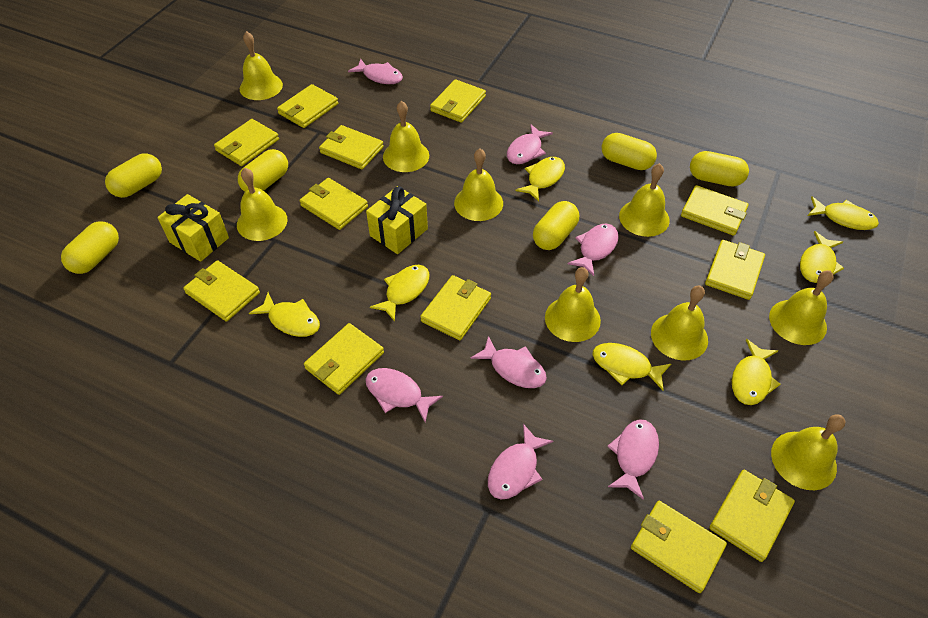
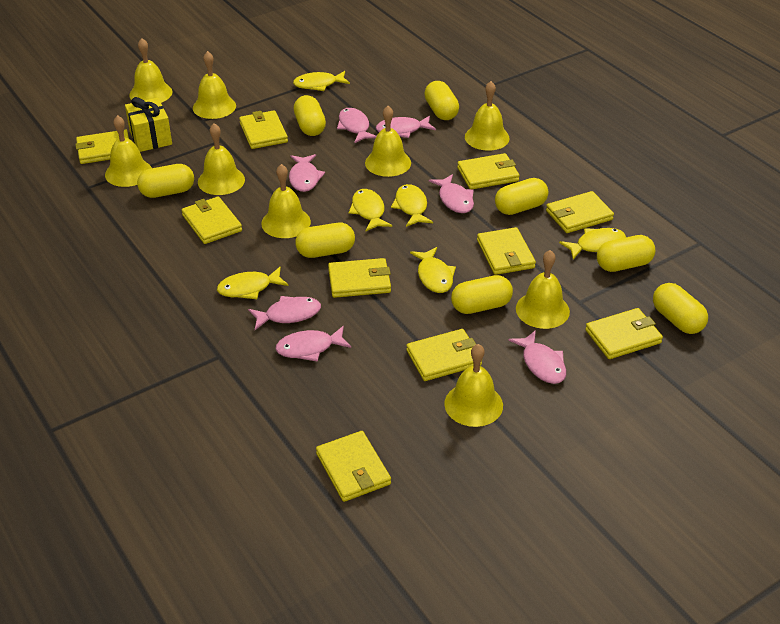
yellow capsule: [61,221,119,274] [105,153,162,198] [238,149,288,192] [533,201,579,250] [602,133,657,170] [690,151,749,187] = 6 -> [137,164,194,198] [294,95,326,136] [295,223,355,258] [424,81,459,120] [451,275,513,314] [495,178,548,215] [597,235,655,272] [653,283,708,334] = 8
yellow fish: [249,292,320,337] [370,265,430,322] [515,157,565,202] [593,343,671,390] [732,339,781,405] [800,231,844,283] [807,196,879,230] = 7 -> [217,266,289,299] [293,71,350,91] [349,189,392,231] [391,184,433,227] [410,247,456,293] [559,228,626,259] = 6
yellow gift: [158,194,229,262] [366,186,428,254] = 2 -> [125,97,172,152] = 1
yellow wallet: [183,260,260,321] [214,119,279,166] [277,84,338,128] [300,178,368,230] [304,323,384,395] [319,125,384,169] [420,275,491,340] [430,79,486,123] [631,501,727,593] [681,185,749,236] [705,240,765,300] [709,470,795,562] = 12 -> [75,130,129,164] [182,196,242,244] [239,110,288,149] [316,431,391,502] [328,258,391,298] [406,329,482,381] [457,153,520,189] [477,227,536,275] [546,191,614,233] [585,308,663,359] = 10

